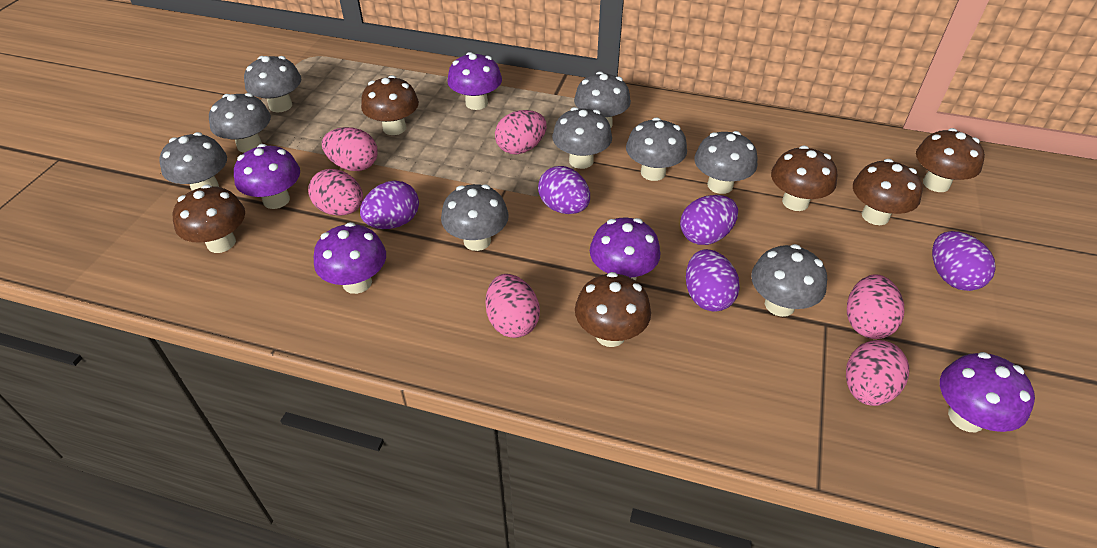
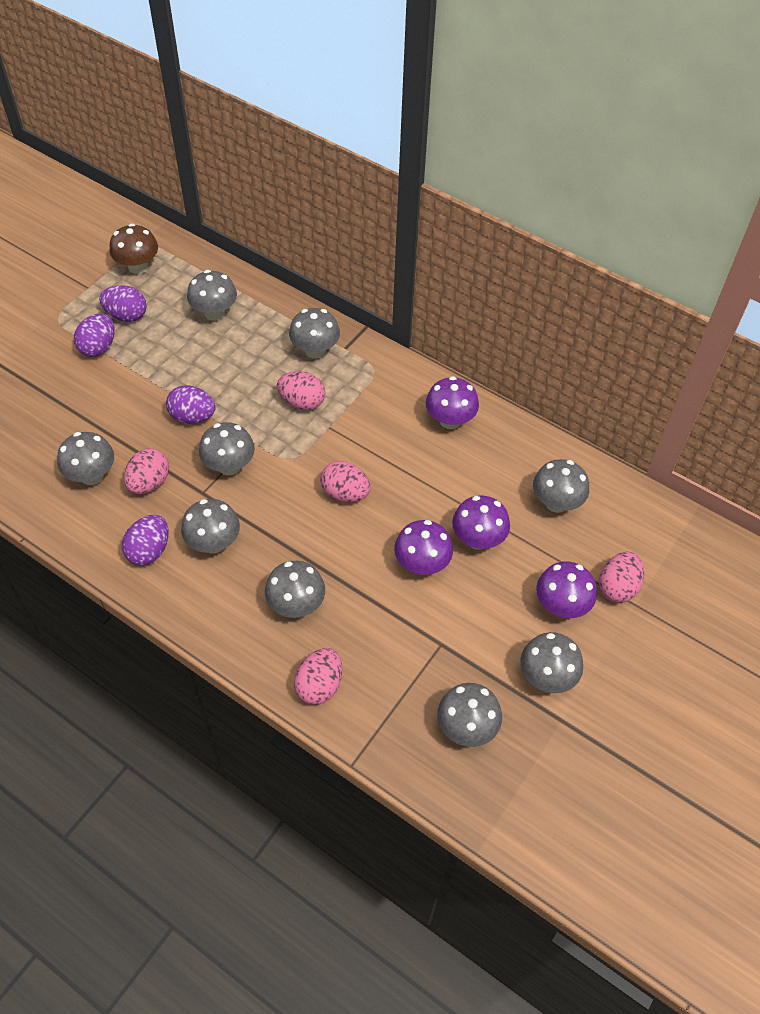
brown mushroom: [173,184,245,253] [361,75,419,135] [575,272,651,347] [771,145,837,211] [853,159,923,225] [916,128,985,192] = 6 -> [110,224,158,274] = 1
pink egg: [308,169,363,216] [322,127,378,171] [485,274,540,338] [495,110,547,155] [846,340,909,406] [847,274,904,339] = 6 -> [124,448,169,494] [277,371,325,410] [294,648,342,705] [320,461,371,502] [599,552,644,603] = 5
purple egg: [360,180,419,229] [538,166,590,214] [680,195,738,245] [686,249,740,312] [932,231,996,291] = 5 -> [74,313,114,357] [99,285,146,322] [122,515,169,566] [166,385,216,424] = 4
purple mushroom: [234,144,300,209] [314,222,386,294] [447,52,502,110] [590,217,660,281] [940,352,1035,432] = 5 -> [394,520,453,575] [426,376,479,429] [452,495,510,550] [536,561,597,618] = 4

